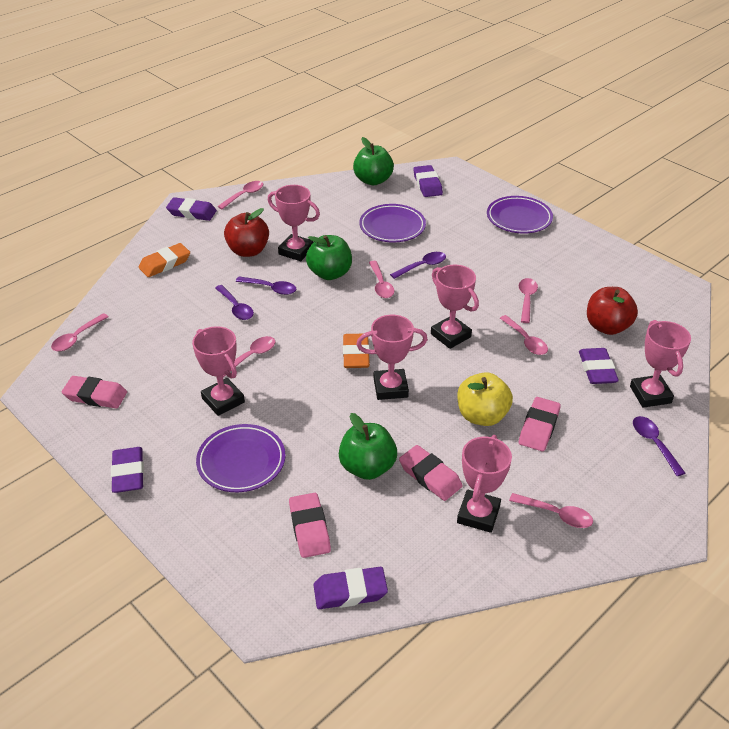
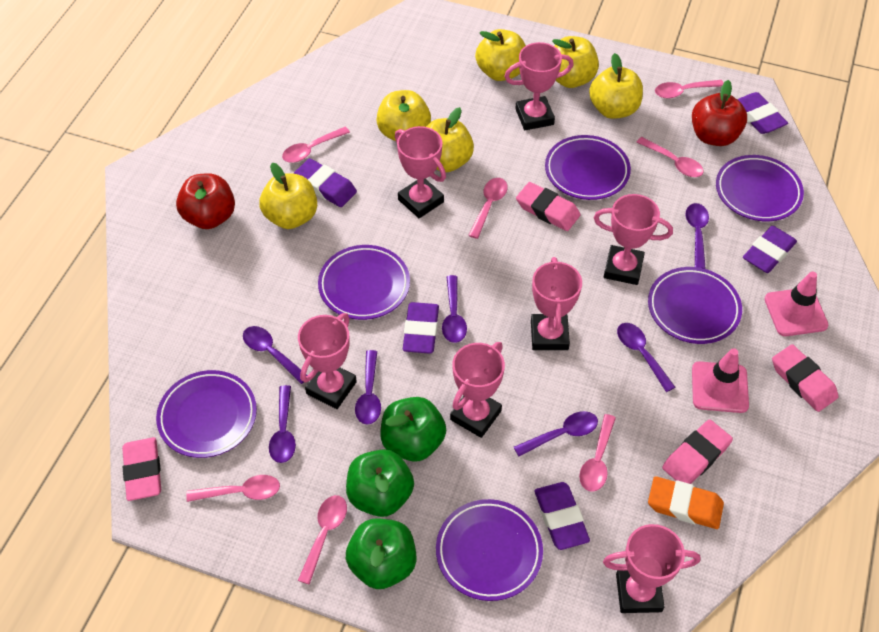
orange eraser: [139,243,190,277] [343,334,370,368] = 2 -> [648,476,724,529] = 1
pink traffic cone: none = 0 -> [692,348,749,413] [764,271,828,336] = 2
pink trophy: [192,326,245,416] [268,185,320,261] [356,315,428,400] [431,264,479,349] [457,435,512,533] [630,320,691,408] = 6 -> [298,313,357,409] [395,126,446,218] [450,342,505,438] [504,42,574,130] [531,257,582,350] [594,194,673,285] [603,524,700,613] = 7
purple plate: [196,424,285,492] [359,204,426,242] [487,196,553,234] = 3 -> [156,370,257,458] [318,245,410,320] [436,499,543,601] [545,135,631,200] [648,267,742,344] [716,155,804,221] = 6
purple spoon: [215,285,254,320] [236,277,296,295] [390,252,446,279] [633,416,685,476] = 4 -> [243,326,308,384] [269,385,296,463] [355,350,381,425] [442,275,467,343] [514,411,598,457] [617,323,675,392] [685,203,709,269] = 7
yellow apple: [457,372,513,426] = 1 -> [259,163,317,229] [376,90,431,141] [426,107,474,172] [475,29,526,81] [552,36,599,88] [589,53,643,119] = 6

